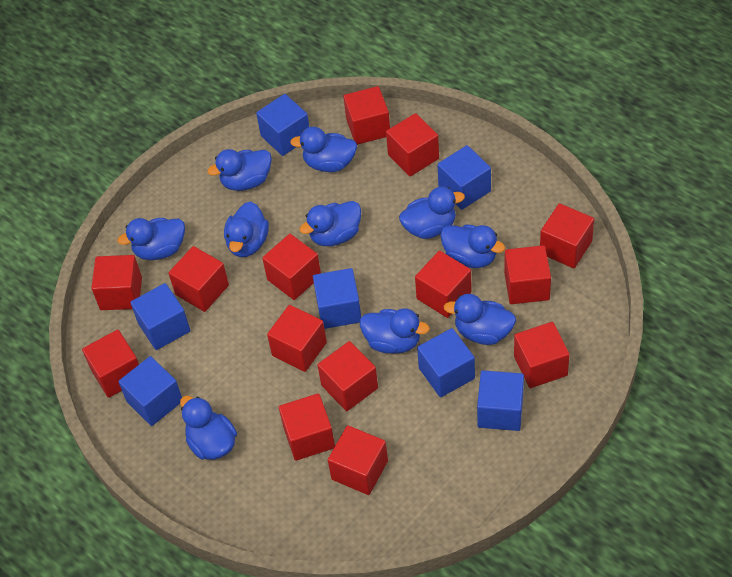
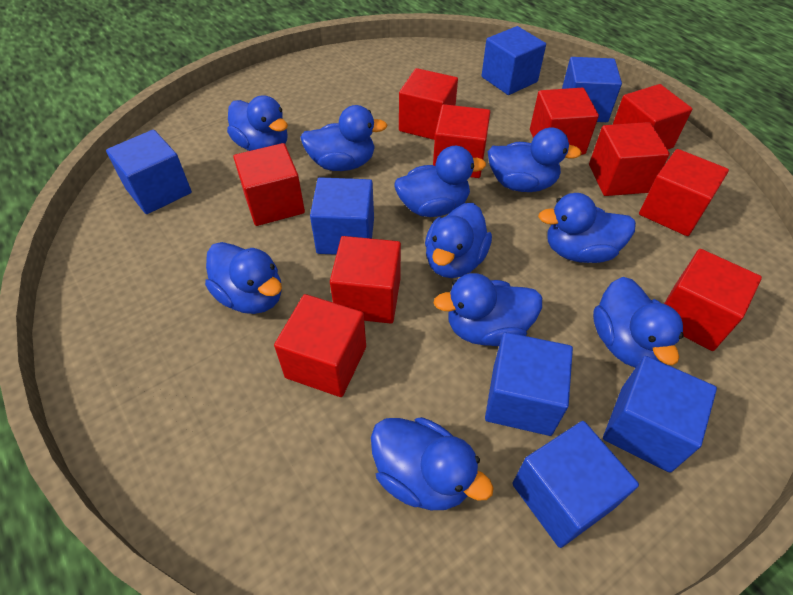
red cube: [82,330,139,398] [91,255,142,310] [168,246,229,312] [262,234,321,300] [267,305,327,372] [279,393,335,461] [318,341,378,411] [328,425,388,495] [343,86,390,145] [386,113,439,176] [415,251,472,318] [504,245,551,304] [514,322,570,388] [540,203,594,268] = 14 -> [233,143,305,226] [274,294,366,397] [330,236,401,324] [399,68,458,140] [433,104,490,178] [530,87,599,155] [589,122,670,196] [612,84,692,150] [639,149,729,236] [664,249,762,351] = 10

